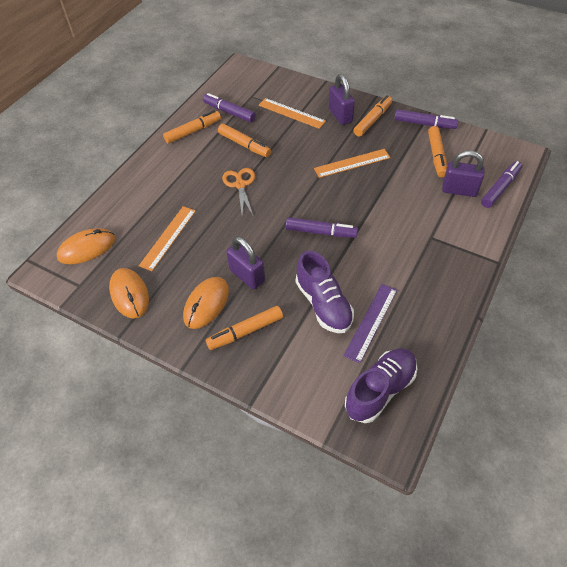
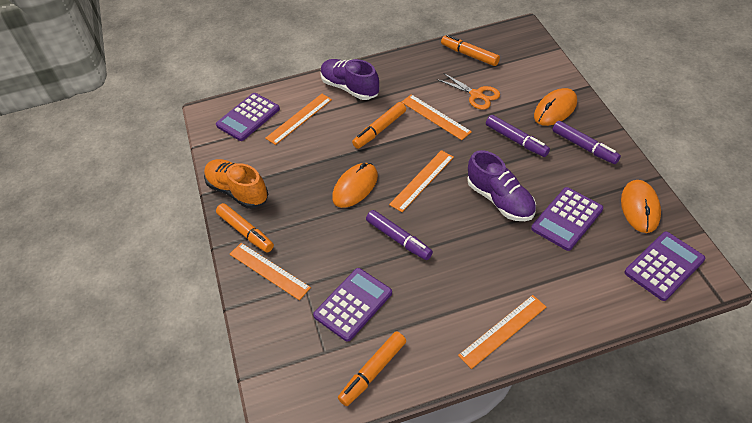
orange marker: [163,110,221,144] [206,306,283,350] [218,124,271,157] [353,95,392,137] [428,126,447,177] = 5 -> [216,203,274,253] [338,331,406,406] [352,102,406,149] [441,35,500,66] = 4
orange ruler: [139,206,196,271] [259,98,326,129] [314,149,391,178] = 3 -> [230,243,311,300] [265,94,332,145] [389,150,454,212] [402,94,472,140] [458,295,546,369] = 5
orange shoe: none = 0 -> [204,159,268,209] = 1
purple calculator: none = 0 -> [216,93,280,141] [313,268,392,342] [531,187,603,251] [625,232,705,301] = 4
purple marker: [203,93,256,122] [286,217,358,238] [395,109,458,129] [481,161,522,208] = 4 -> [366,210,433,260] [486,115,550,157] [552,121,621,164] = 3
purple padlock: [226,236,265,289] [329,74,355,125] [442,150,484,197] = 3 -> none = 0
purple ruler: [344,284,397,363] = 1 -> none = 0

